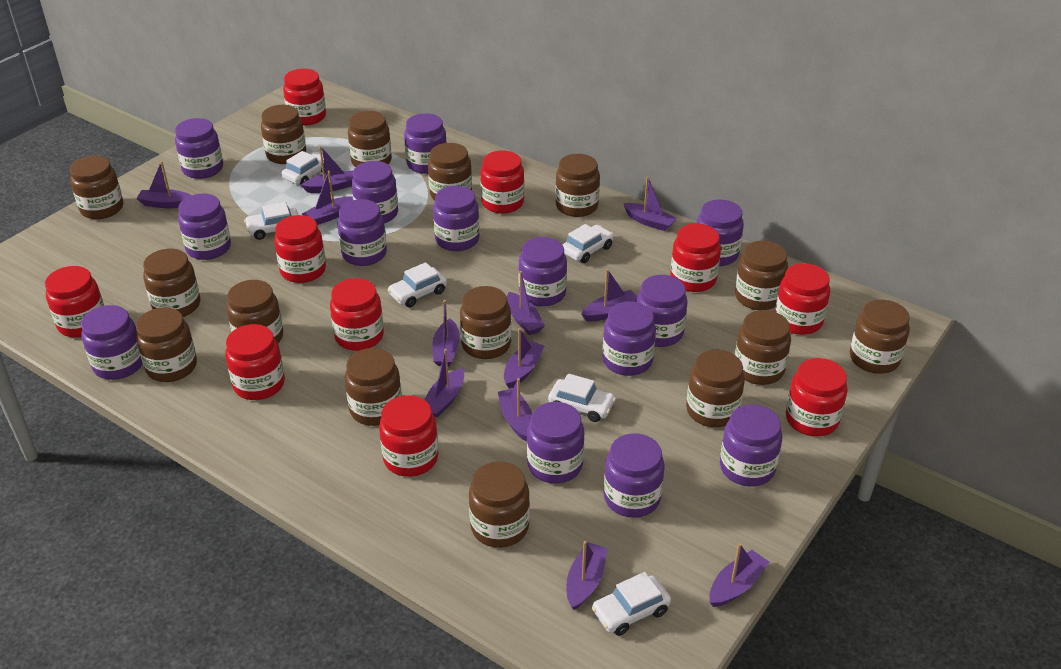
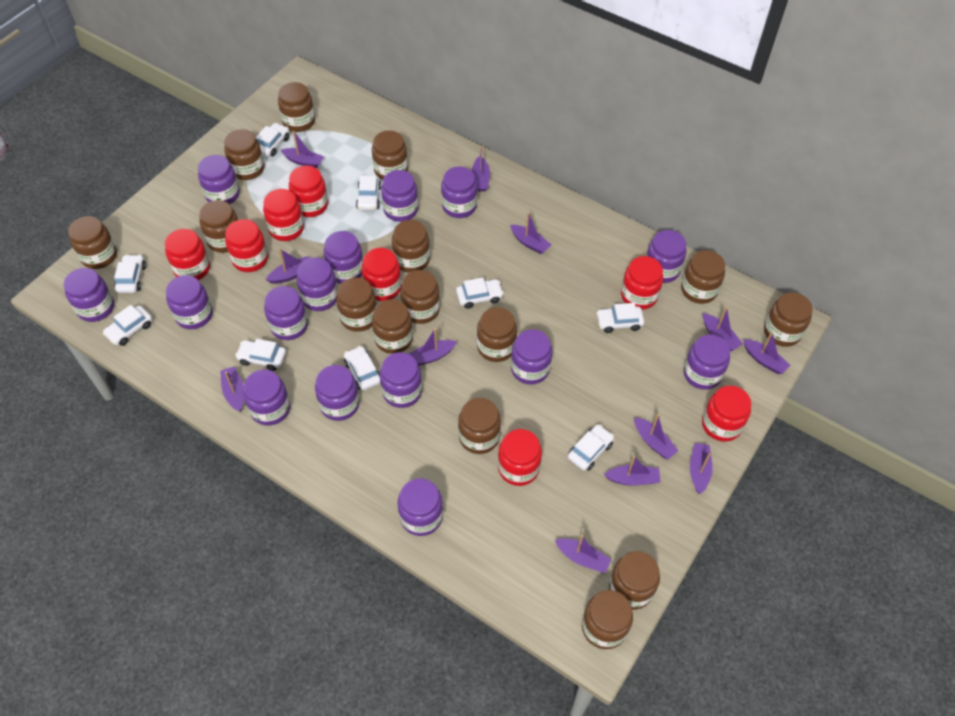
purple jar: [81,305,143,380] [175,118,223,179] [178,193,231,260] [337,199,387,266] [352,161,398,223] [404,113,447,174] [433,186,480,251] [518,237,567,307] [527,402,584,484] [603,301,656,376] [604,433,664,518] [637,275,688,347] [697,200,744,266] [720,404,782,486] = 14 -> [63,268,114,322] [166,275,213,329] [198,155,240,204] [243,370,290,426] [264,286,308,340] [296,257,338,311] [315,365,360,421] [324,231,363,284] [380,352,422,408] [381,170,418,222] [397,478,443,536] [441,166,477,218] [511,329,552,385] [646,230,686,283] [683,335,730,390] = 15
red jar: [45,266,104,338] [225,324,285,400] [274,215,326,283] [283,69,326,126] [330,278,384,351] [379,395,438,477] [481,150,524,214] [670,224,721,292] [775,263,830,335] [786,358,848,437] = 10 -> [165,229,210,280] [225,219,268,272] [263,189,304,241] [289,166,328,217] [362,248,402,301] [498,429,542,486] [621,256,663,310] [702,386,751,442] = 8
white car: [244,202,298,240] [281,151,325,185] [388,262,447,307] [548,373,616,422] [563,224,614,263] [592,572,671,636] = 6 -> [103,305,152,346] [114,254,146,293] [235,339,286,371] [256,123,289,156] [344,346,380,391] [356,176,381,210] [456,277,504,309] [568,424,614,471] [596,303,644,333] = 9

